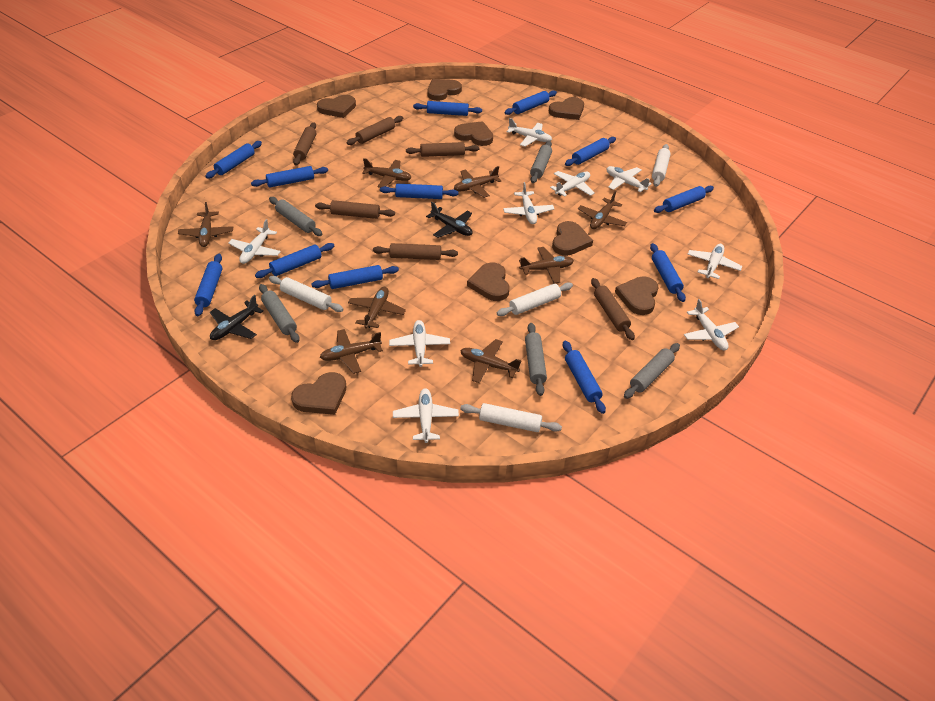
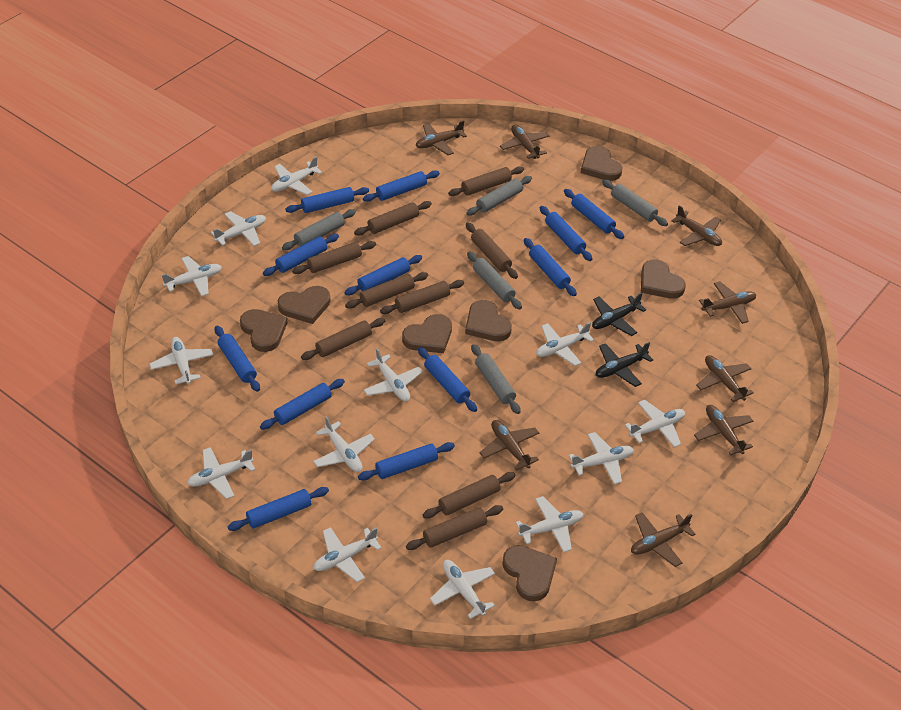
brown heart: [291,372,346,415] [317,95,356,118] [427,79,462,101] [454,121,493,146] [467,262,510,301] [549,97,584,120] [552,221,593,256] [615,276,658,315] = 8 -> [240,309,288,352] [278,286,331,324] [402,314,452,353] [465,300,512,341] [502,545,557,602] [581,146,623,181] [641,260,686,299] = 7
brown rolling pin: [293,123,316,165] [315,200,395,219] [347,116,403,145] [373,243,458,260] [406,142,479,157] [591,278,635,340] = 6 -> [292,241,376,274] [301,318,385,360] [345,272,428,309] [354,201,432,236] [380,280,464,314] [406,505,503,550] [423,472,515,518] [448,166,524,196] [466,222,518,279] = 9
white plane: [228,219,281,264] [389,320,450,367] [393,388,459,443] [503,182,554,224] [507,118,552,147] [550,171,594,197] [607,166,652,192] [684,299,739,350] [687,244,742,279] = 9 -> [150,337,213,384] [162,256,222,296] [187,447,255,499] [211,211,266,246] [271,156,322,195] [313,416,375,472] [313,527,382,582] [364,348,423,402] [430,560,495,619] [516,496,583,552] [536,322,594,366] [569,432,634,484] [625,400,685,448] = 13
white rolling pin: [269,276,344,312] [460,403,562,432] [497,283,573,316] [652,144,671,187] = 4 -> none = 0

